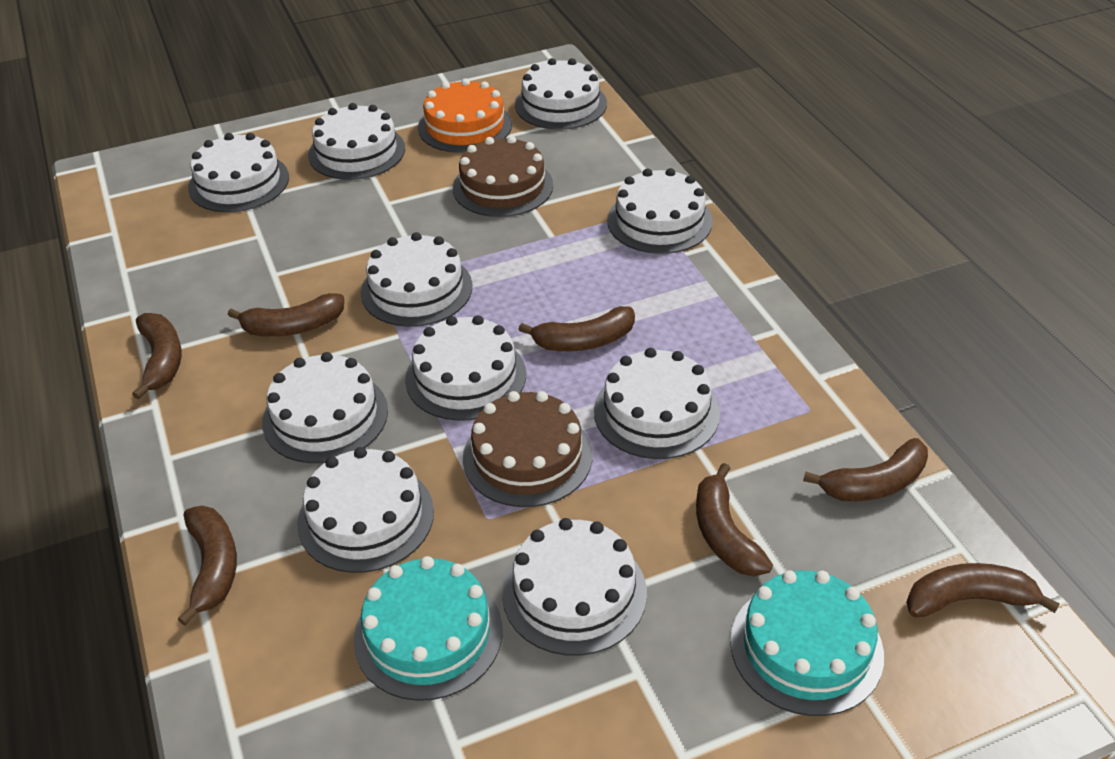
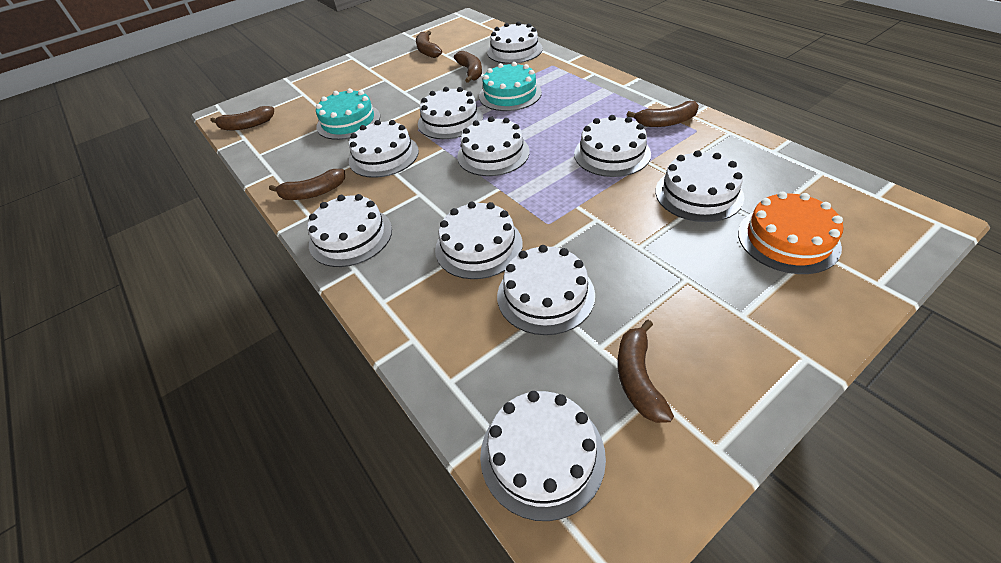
brown banana: [132,313,182,399] [178,506,237,626] [228,293,344,337] [518,306,635,351] [696,463,773,576] [803,438,928,501] [906,563,1060,618] = 7 -> [211,106,274,131] [269,169,345,200] [416,31,442,58] [454,51,482,83] [617,320,674,423] [627,101,699,127] = 6
brown cake: [453,136,553,217] [463,391,592,507] = 2 -> none = 0

